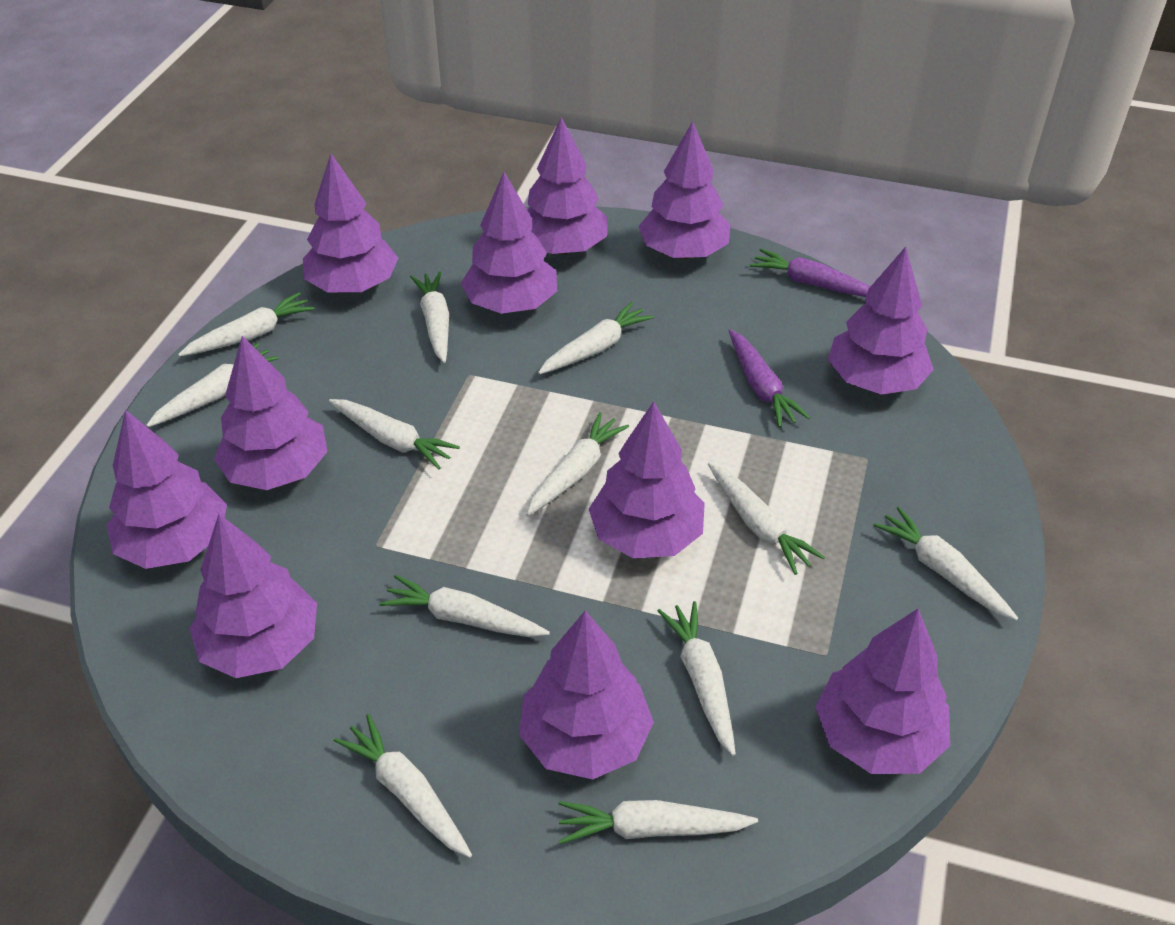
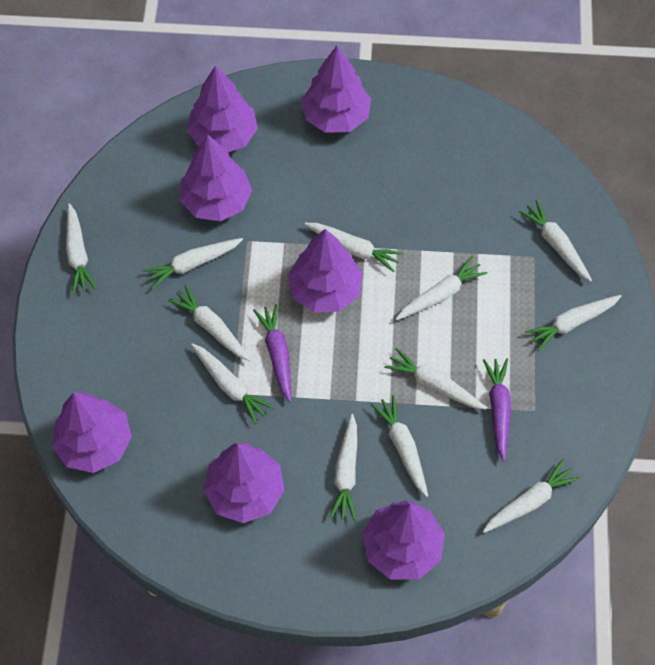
purple tree: [107,410,227,569] [189,514,317,678] [214,336,328,490] [303,154,398,292] [461,172,557,314] [519,611,654,779] [527,117,608,254] [589,401,705,558] [638,121,731,259] [815,609,950,774] [828,247,934,395] = 11 -> [52,392,132,473] [180,134,252,221] [187,66,258,152] [203,443,285,523] [288,229,363,313] [301,46,371,133] [362,500,445,579] = 7

